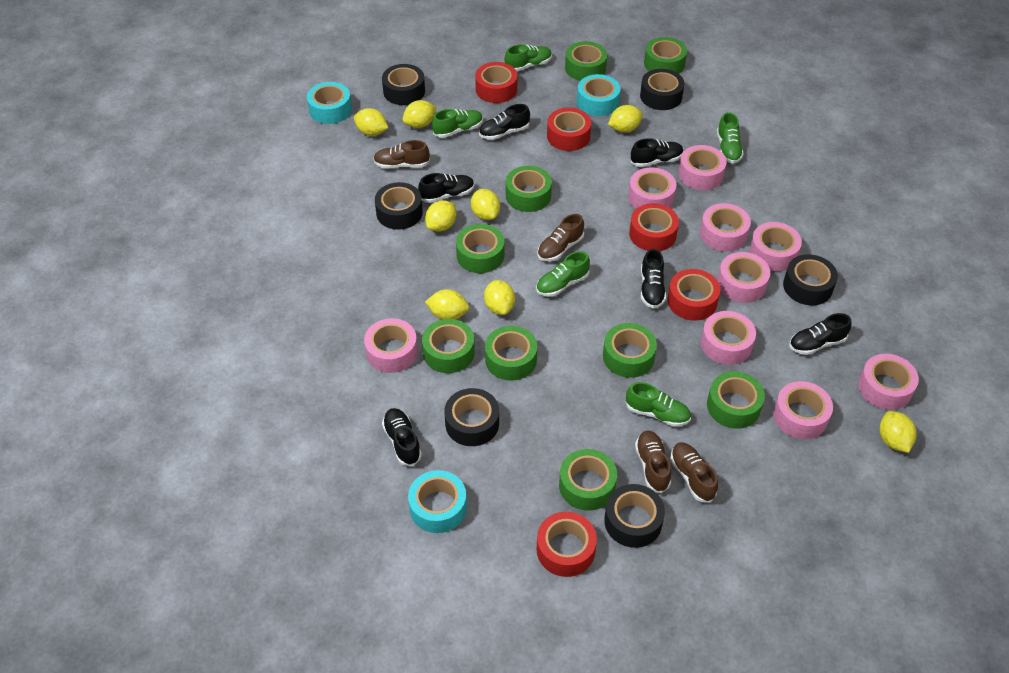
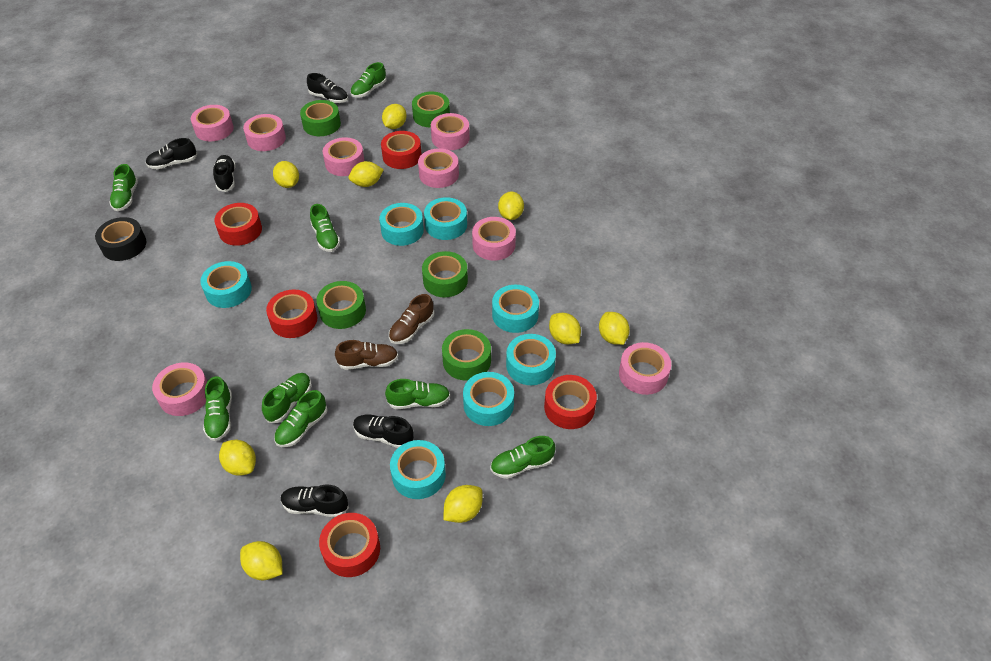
black shoe: [382,408,422,466] [418,173,474,203] [479,104,530,140] [631,138,684,167] [641,249,666,308] [789,313,852,355] = 6 -> [146,138,197,169] [213,155,236,192] [281,485,349,517] [307,73,348,103] [353,414,414,448] = 5
black tape: [375,182,423,230] [382,64,425,105] [444,388,499,446] [604,484,665,548] [640,69,684,110] [783,254,838,305] = 6 -> [95,217,147,261] = 1
brown shoe: [373,140,430,169] [537,214,584,261] [635,431,671,493] [670,442,718,502] = 4 -> [335,340,398,370] [389,294,434,344] = 2
green shoe: [432,109,483,138] [505,44,552,71] [536,251,590,297] [625,382,691,427] [717,112,744,164] = 5 -> [109,164,138,211] [203,376,232,441] [262,373,311,423] [274,390,328,447] [310,204,340,252] [350,62,387,97] [385,379,450,409] [490,436,556,479] = 8
green tape: [422,319,475,373] [456,224,504,273] [485,326,537,381] [506,166,552,212] [559,449,617,511] [565,41,607,81] [603,323,657,378] [644,37,687,74] [707,371,765,429] = 9 -> [300,100,341,136] [316,281,366,329] [412,92,450,128] [422,251,468,297] [442,329,491,381] = 5
pink tape: [364,318,418,373] [628,167,676,209] [678,145,726,190] [700,203,751,252] [701,311,756,365] [717,252,770,303] [749,222,802,271] [773,381,833,439] [858,354,919,410] = 9 -> [152,362,208,416] [191,105,234,141] [243,114,286,151] [323,137,365,176] [418,148,459,188] [431,113,470,150] [472,217,516,261] [619,342,671,395] = 8
turquoise tape: [307,82,352,124] [408,470,467,533] [577,74,621,116] = 3 -> [200,261,252,308] [379,203,424,246] [390,440,446,499] [424,197,467,240] [463,372,514,426] [492,285,539,333] [506,334,556,385] = 7
yellow lemon: [354,108,388,136] [403,100,436,128] [425,200,457,232] [425,289,469,320] [471,189,500,220] [484,280,515,315] [608,105,643,133] [880,411,917,453] = 8 -> [219,440,256,476] [240,541,283,580] [273,161,299,188] [349,161,384,187] [382,104,407,129] [443,485,483,523] [498,191,524,220] [549,313,581,344] [599,312,630,345] = 9

